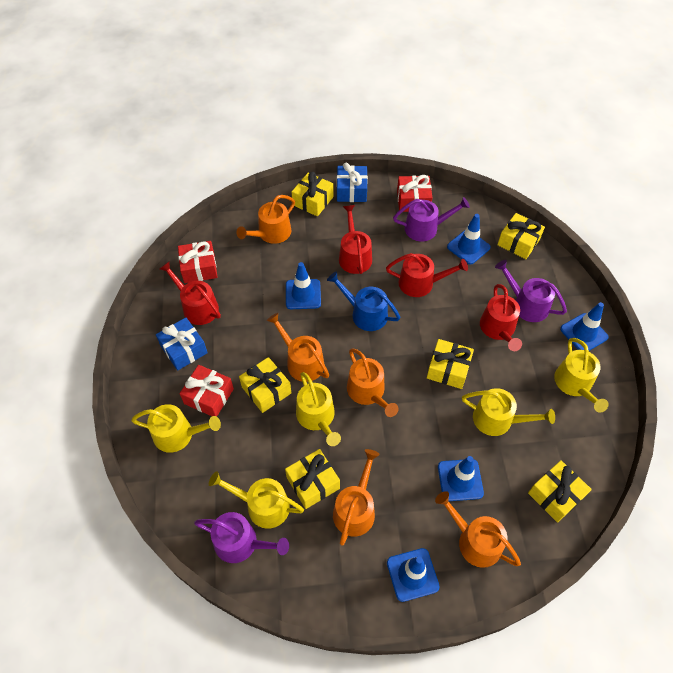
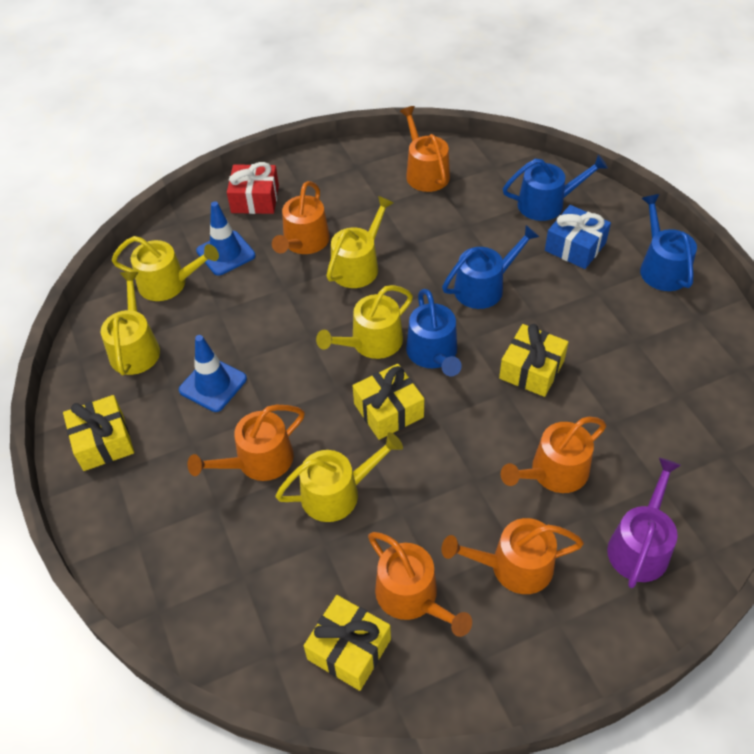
blue gift: [156,317,208,370] [337,163,368,202] = 2 -> [545,205,611,269] = 1
blue traffic cone: [286,262,321,309] [387,548,440,602] [438,456,484,501] [447,214,491,265] [560,302,608,351] = 5 -> [179,335,247,412] [196,201,255,276] = 2
blue watering can: [327,271,401,331] = 1 -> [406,289,462,376] [442,225,539,309] [503,155,608,221] [640,194,697,291] = 4
orange watering can: [236,195,295,244] [267,313,329,382] [333,449,380,546] [347,348,399,417] [435,491,521,568] = 5 -> [187,405,305,481] [272,181,330,254] [368,532,472,637] [399,106,450,192] [442,518,584,594] [501,417,606,493] = 6
purple watering can: [194,512,289,563] [393,197,470,241] [495,260,567,322] = 3 -> [607,458,681,588] = 1
red gift: [178,241,218,283] [180,365,234,417] [397,175,433,212] = 3 -> [227,162,279,214] = 1
red watering can: [159,262,221,325] [339,205,372,274] [386,253,468,297] [480,284,522,351] = 4 -> none = 0
yellow gift: [239,357,291,413] [285,449,340,509] [292,172,334,216] [427,339,474,389] [497,213,545,259] [528,460,592,523] = 6 -> [63,395,134,471] [304,595,391,691] [353,364,424,440] [499,324,568,397] = 4

